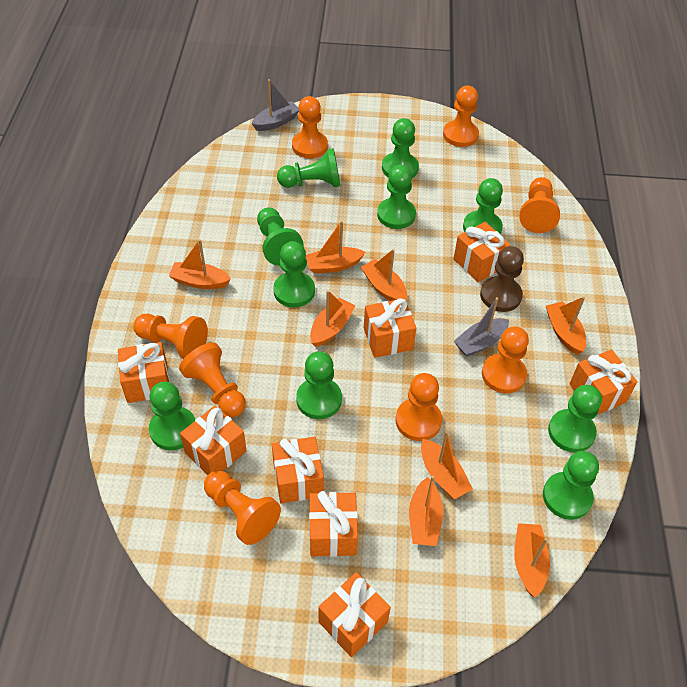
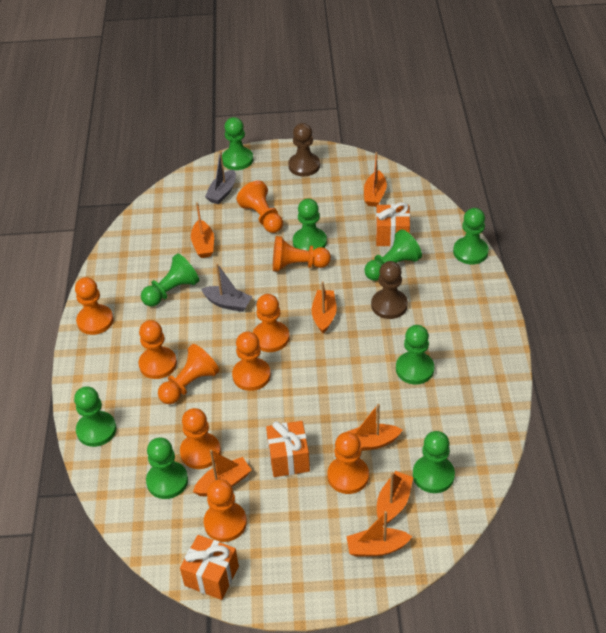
brown pawn: [480,246,524,312] = 1 -> [288,123,320,176] [371,261,408,319] = 2
green pawn: [149,382,195,450] [257,207,304,266] [273,241,315,307] [277,148,340,188] [296,351,342,419] [377,165,416,229] [382,118,419,178] [463,178,503,235] [543,451,599,520] [548,385,602,453] = 10 -> [74,386,117,447] [141,253,199,307] [146,438,188,499] [222,117,253,170] [293,198,327,251] [364,229,422,281] [396,325,434,384] [413,431,455,493] [453,208,489,264] = 9
orange boat: [169,239,231,289] [306,221,365,274] [310,290,355,347] [361,249,407,301] [409,476,443,546] [421,431,473,500] [514,523,550,597] [546,296,586,355] = 8 -> [191,202,214,258] [193,450,251,496] [312,281,336,333] [346,511,412,557] [347,404,403,451] [364,152,387,207] [377,471,413,526] = 7
orange gift: [118,342,170,403] [180,405,246,475] [272,437,324,504] [309,491,358,557] [319,572,391,657] [364,298,416,358] [453,222,511,282] [570,350,637,415] = 8 -> [180,535,239,600] [266,421,310,477] [376,202,410,247] = 3
orange pawn: [133,314,208,359] [179,342,246,417] [204,470,281,545] [292,96,328,159] [396,373,442,441] [443,86,479,147] [482,326,529,394] [520,177,560,233] = 8 -> [75,277,113,335] [138,320,177,379] [158,344,219,404] [180,408,221,469] [204,479,247,542] [232,331,271,391] [237,180,283,233] [252,294,289,352] [273,236,331,272] [327,432,369,494] = 10

